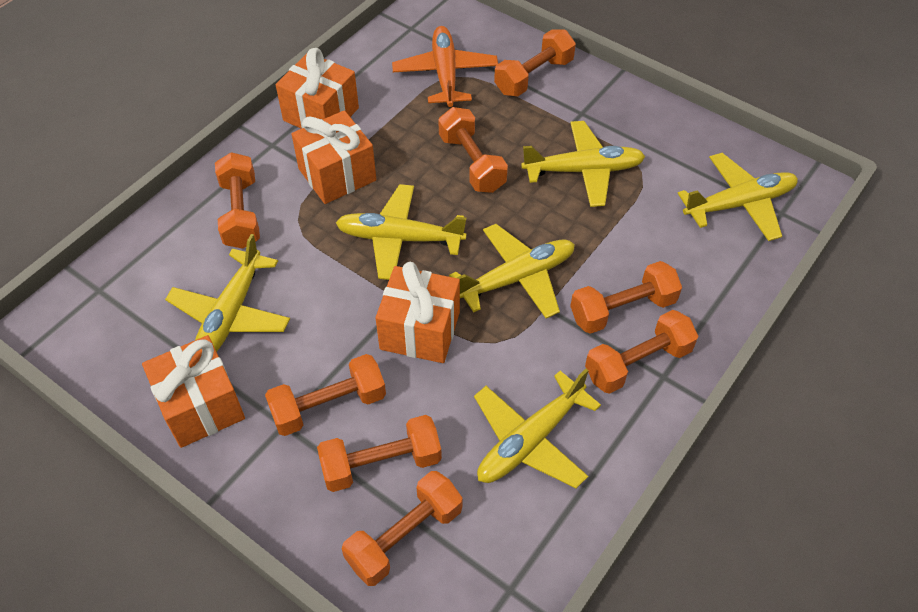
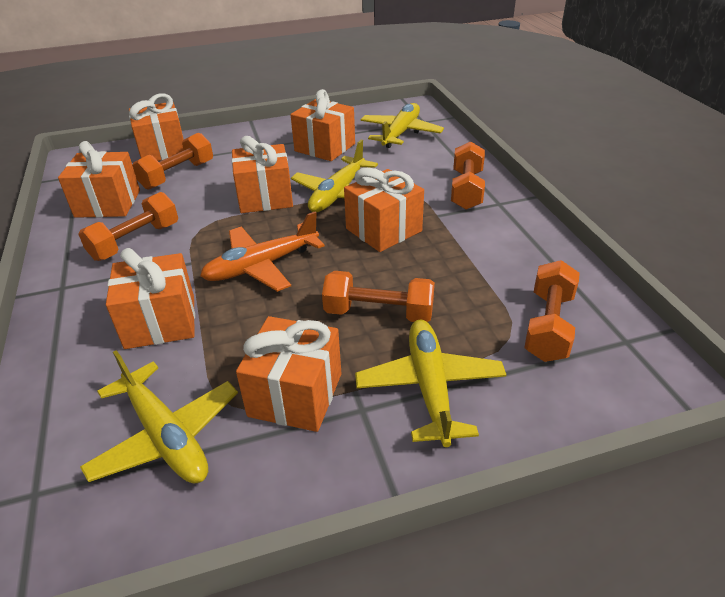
orange dumbbell: [215,152,260,249] [265,354,386,436] [317,415,442,492] [342,471,463,586] [438,107,508,193] [494,29,576,96] [570,261,682,334] [585,310,698,394] = 8 -> [79,192,178,261] [132,133,213,190] [322,271,435,322] [451,141,485,210] [524,260,580,362] = 5
orange gift: [142,335,245,448] [276,48,359,129] [292,110,376,204] [375,262,460,363] = 4 -> [58,141,140,218] [106,248,195,349] [129,94,184,161] [232,136,293,213] [236,316,341,432] [291,89,355,161] [344,168,424,252] = 7
yellow plane: [165,234,290,352] [336,184,467,280] [449,224,575,319] [474,369,601,488] [521,121,645,207] [678,153,798,241] = 6 -> [80,350,238,484] [291,140,378,212] [355,320,506,447] [361,103,444,148] = 4

